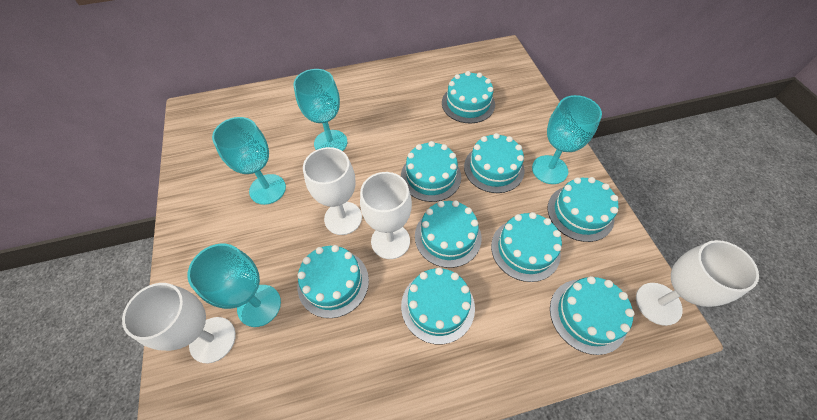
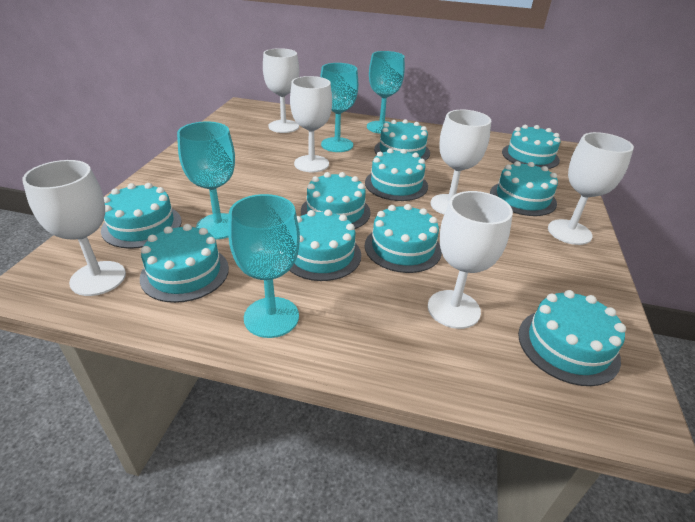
turquoise cake: [297,245,369,318] [401,141,461,202] [401,267,475,344] [415,200,482,268] [442,71,495,123] [464,133,525,193] [491,212,562,282] [547,177,618,242] [550,276,635,355] = 9 -> [101,183,182,249] [140,224,229,303] [289,209,361,281] [301,172,371,229] [365,148,428,201] [365,204,442,273] [374,119,430,161] [490,161,558,216] [502,125,561,169] [518,290,626,386] = 10
white goblet: [122,283,236,363] [303,147,362,235] [360,172,412,259] [636,240,759,326] = 4 -> [22,160,126,296] [263,48,299,133] [290,76,332,172] [428,191,513,329] [431,110,491,214] [548,132,634,245] = 6

